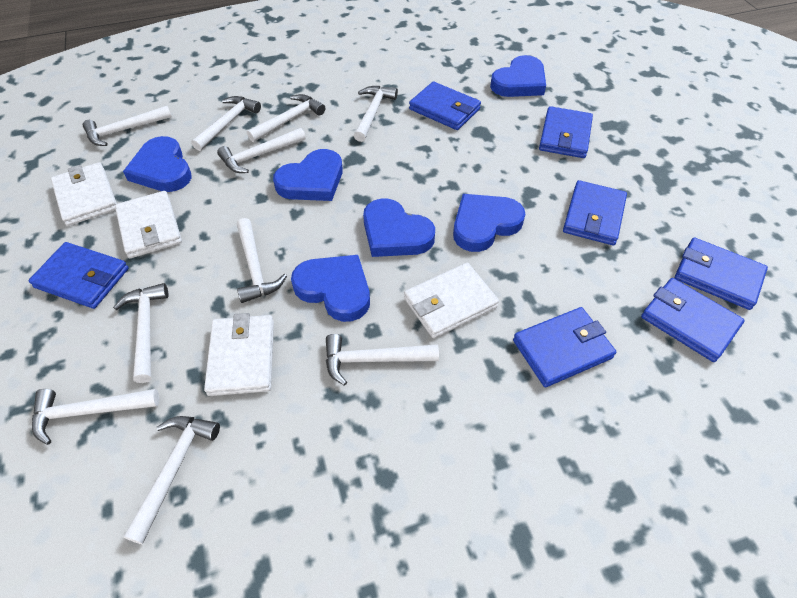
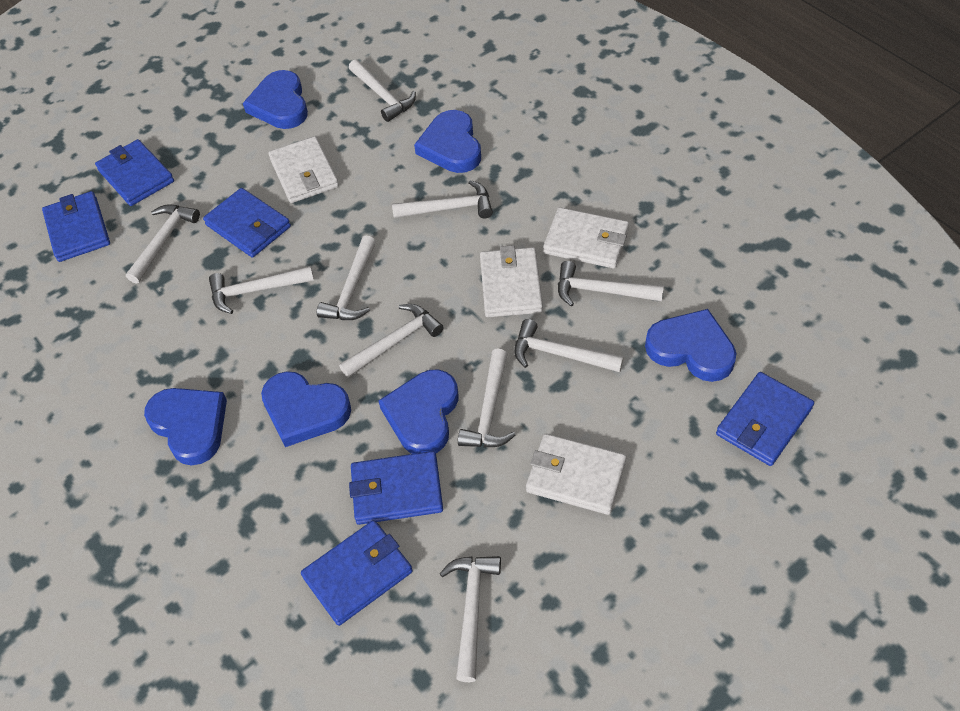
blue wallet: [28,242,129,309] [409,82,481,130] [513,307,616,387] [539,106,593,158] [563,180,627,245] [641,278,745,362] [675,238,768,310] = 7 -> [42,191,110,262] [95,139,174,206] [203,188,291,258] [301,520,413,626] [349,451,443,525] [716,372,814,466] = 6

